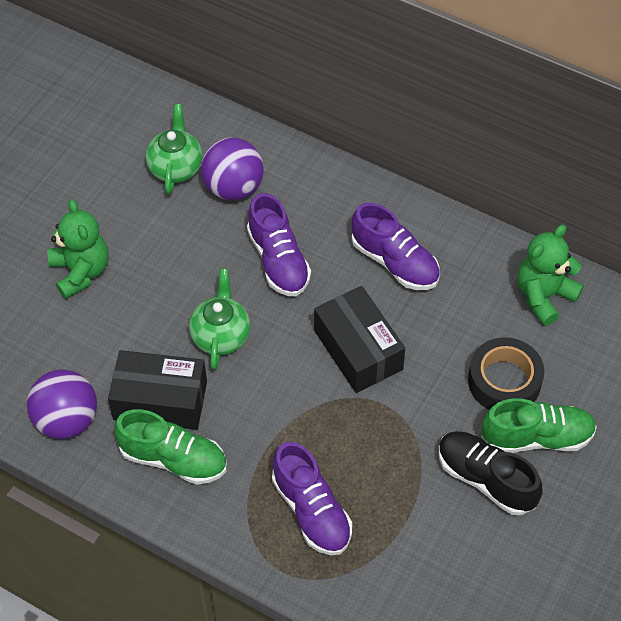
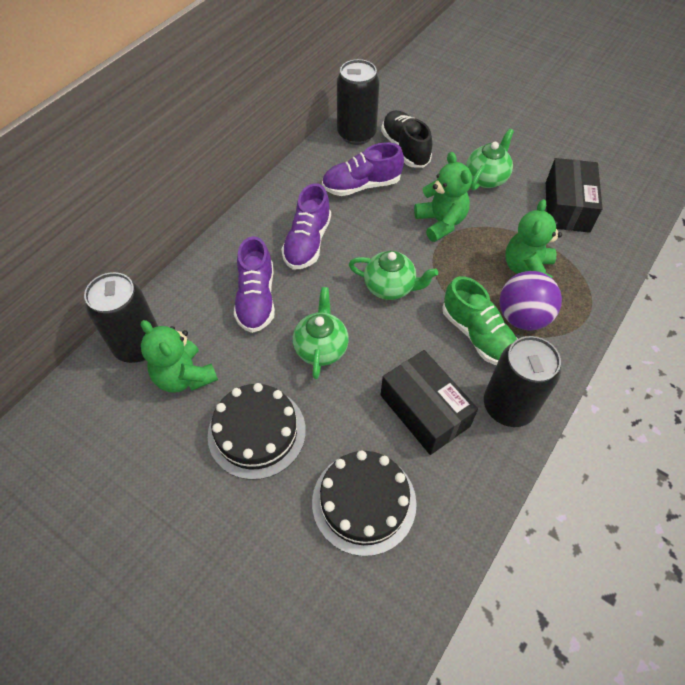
black cake: none = 0 -> [208,383,306,480] [312,450,417,556] = 2
black can: none = 0 -> [84,272,158,363] [337,59,380,145] [484,336,561,427] = 3
black tape: [468,337,544,410] = 1 -> none = 0
green shoe: [114,409,227,485] [481,398,597,453] = 2 -> [442,276,518,365] = 1
green teapot: [146,104,203,194] [189,268,250,370] = 2 -> [293,287,349,379] [349,251,438,300] [466,129,514,190] = 3
green teddy bear: [48,199,109,299] [518,225,584,326] = 2 -> [141,320,218,393] [414,152,472,242] [505,199,562,278] = 3
purple ball: [27,369,97,439] [201,138,264,201] = 2 -> [499,271,562,330] = 1

